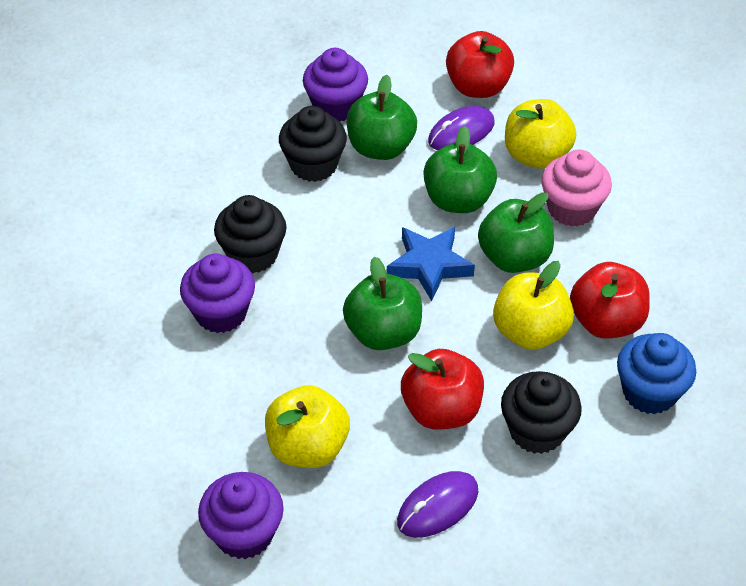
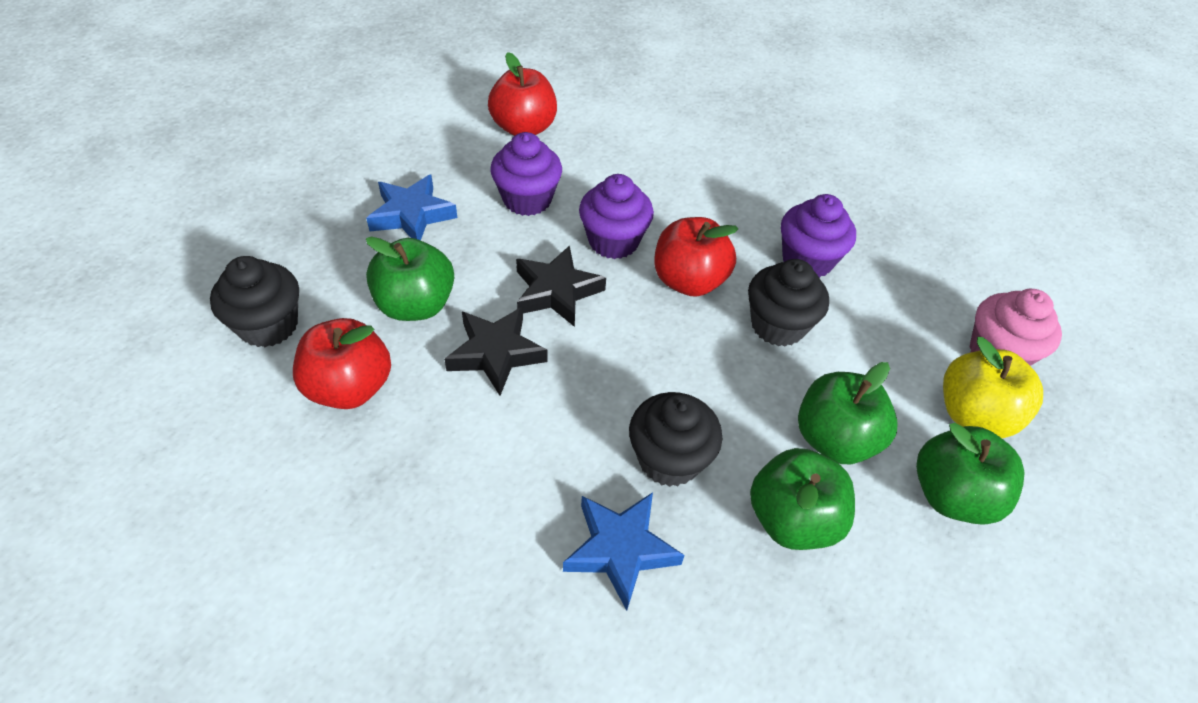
black star: none = 0 -> [444,306,547,396] [516,245,606,327] = 2
blue cupcake: [617,333,696,414] = 1 -> none = 0
blue star: [387,227,475,301] = 1 -> [366,175,457,240] [563,492,685,611] = 2
purple mouse: [397,471,478,538] [428,106,495,150] = 2 -> none = 0
yellow apple: [265,385,350,468] [493,261,574,350] [505,99,576,169] = 3 -> [943,337,1043,438] = 1

